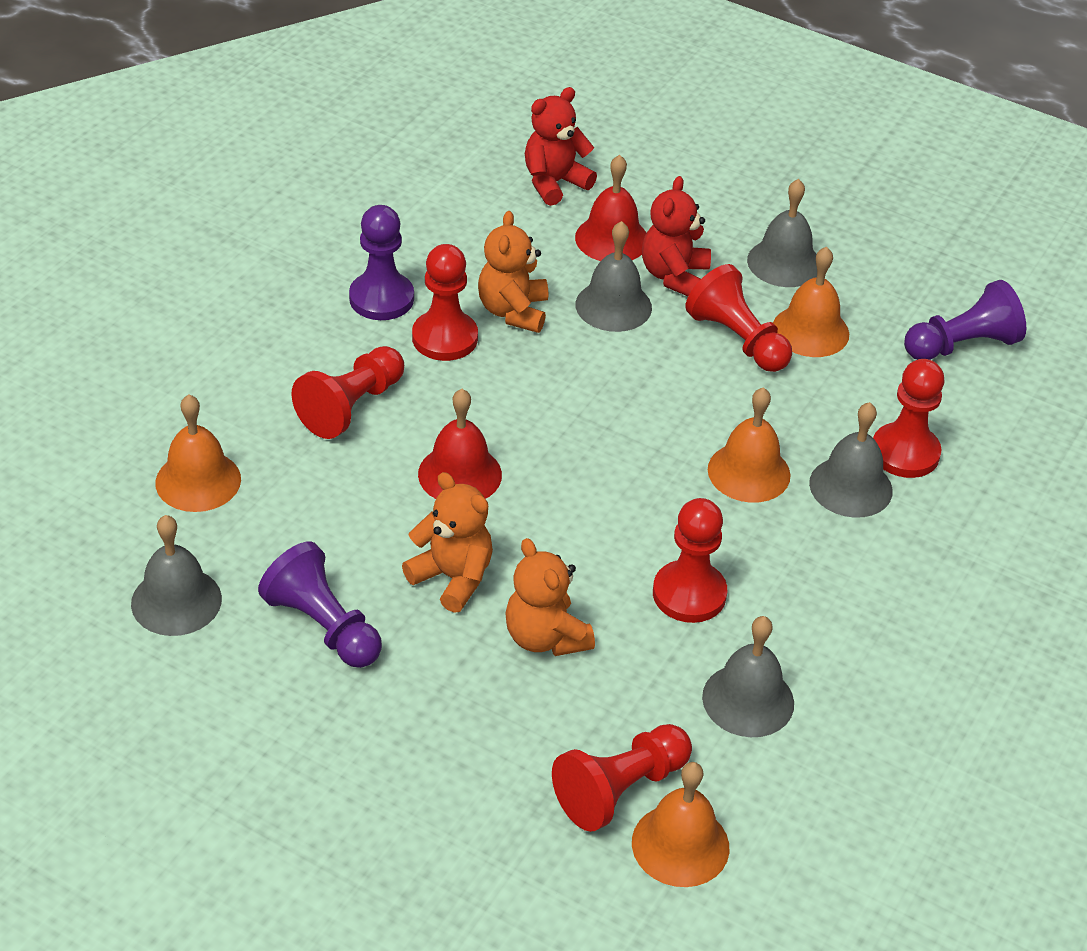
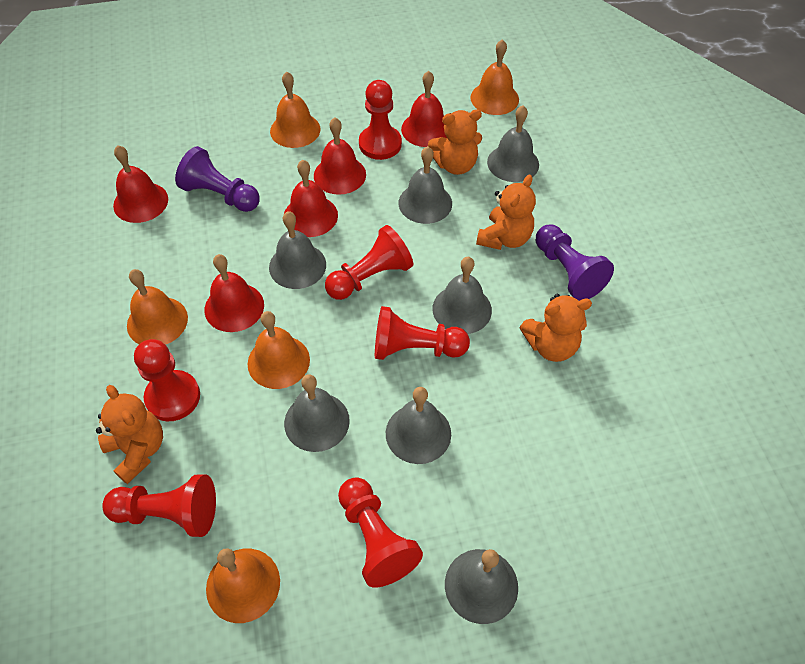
grey bell: [131,515,222,636] [575,221,652,332] [702,616,794,737] [747,179,817,287] [809,402,893,518] = 5 -> [269,211,326,289] [284,374,350,452] [386,387,451,464] [398,146,452,224] [433,257,492,334] [445,549,518,624] [487,106,539,182] = 7
orange bell: [155,395,241,512] [632,762,729,887] [708,387,791,503] [773,247,849,357] = 4 -> [127,269,188,345] [206,548,280,623] [248,311,310,389] [270,72,320,148] [470,39,519,115] = 5
orange teddy bear: [402,472,493,613] [478,211,548,333] [505,538,595,656] = 3 -> [96,385,163,484] [428,109,482,175] [476,174,536,250] [519,294,592,362] = 4
purple pawn: [258,541,382,668] [349,205,414,320] [904,280,1026,360] = 3 -> [175,146,260,212] [536,224,614,301] = 2
red bell: [418,389,502,499] [575,155,646,261] = 2 -> [113,145,168,223] [205,254,264,332] [284,160,338,237] [314,118,366,195] [401,71,447,147] = 5
red teddy bear: [525,87,597,206] [642,176,711,296] = 2 -> none = 0

